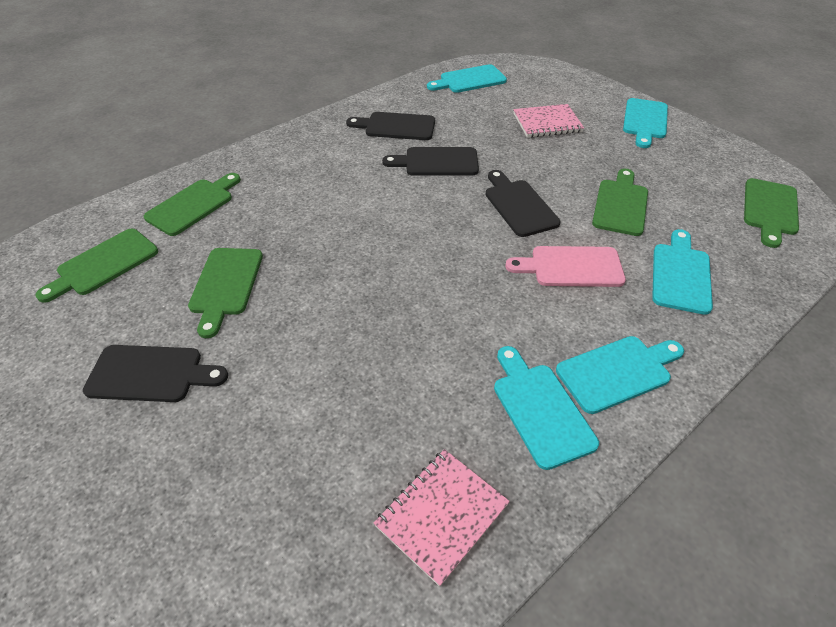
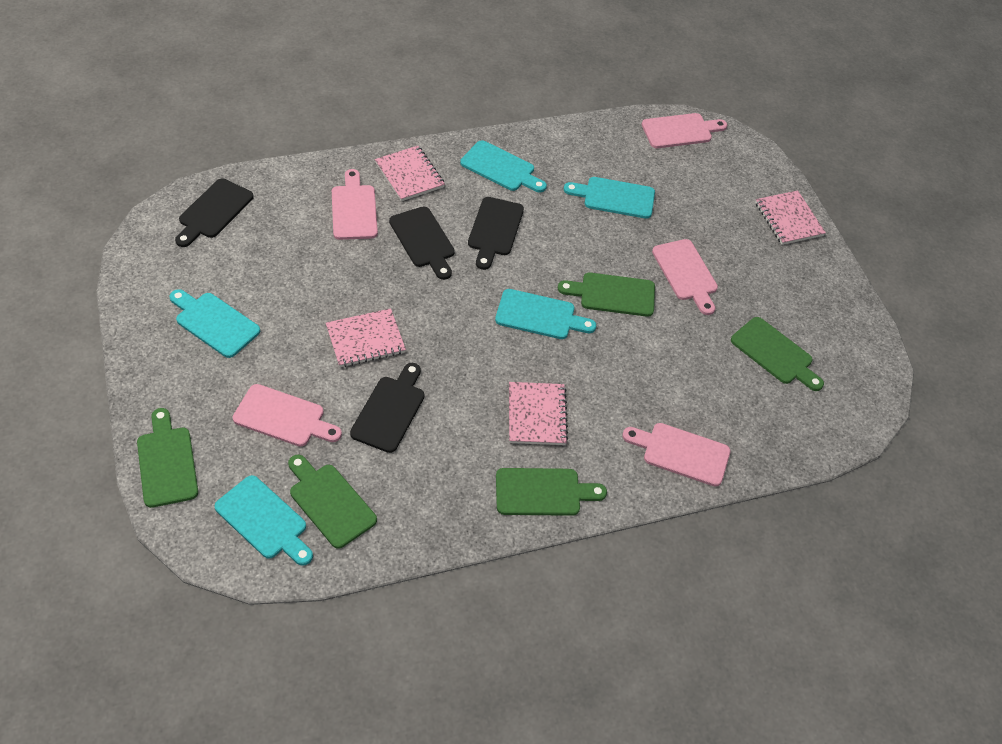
pink cutting board: [505,246,626,287] = 1 -> [233,384,342,447] [332,169,378,240] [622,423,731,487] [642,113,727,148] [652,239,718,315] = 5
pink notebook: [374,449,510,587] [513,104,584,138] = 2 -> [326,308,406,367] [375,146,445,201] [509,382,568,445] [755,190,826,245] = 4

